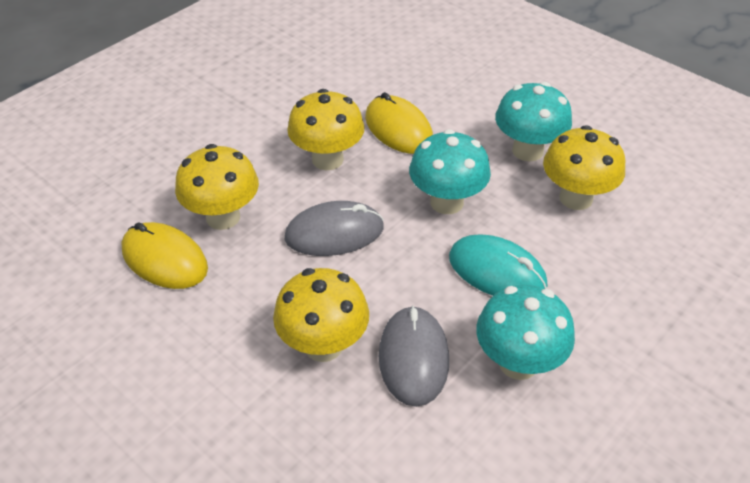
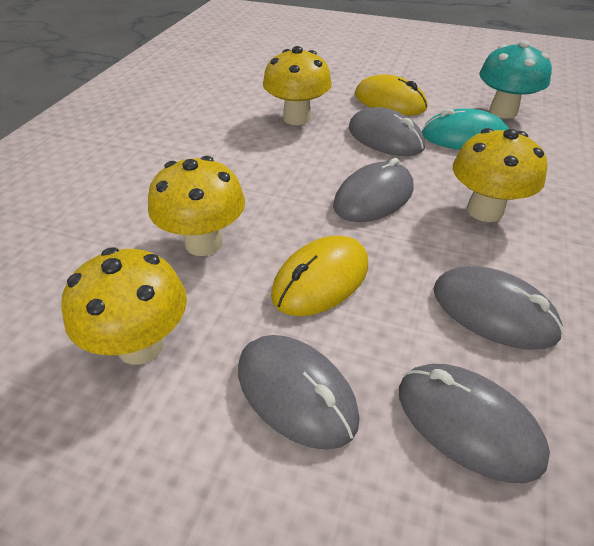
grey mouse: [285,201,384,256] [379,305,449,407] = 2 -> [238,335,360,450] [333,158,413,222] [349,107,425,156] [399,364,550,483] [433,266,564,350] = 5
turquoise mushroom: [409,129,491,214] [476,285,575,380] [495,82,572,161] = 3 -> [479,40,552,118] = 1

